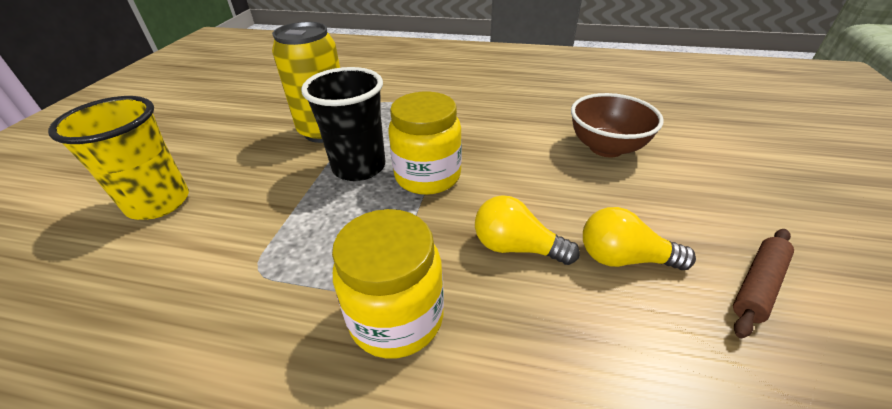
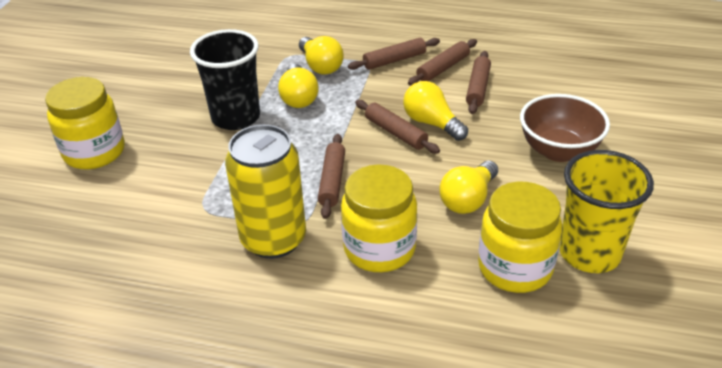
brown rolling pin: [733,229,794,338] = 1 -> [318,134,345,219] [348,38,440,70] [355,100,440,154] [408,39,477,85] [466,51,491,114] = 5
yellow jar: [332,209,444,359] [389,92,462,195] = 2 -> [45,77,125,169] [341,164,417,272] [478,182,562,293] = 3
yellow light bulb: [475,195,580,265] [583,207,696,270] = 2 -> [278,64,319,108] [299,36,344,74] [403,81,468,141] [439,161,498,214] = 4

